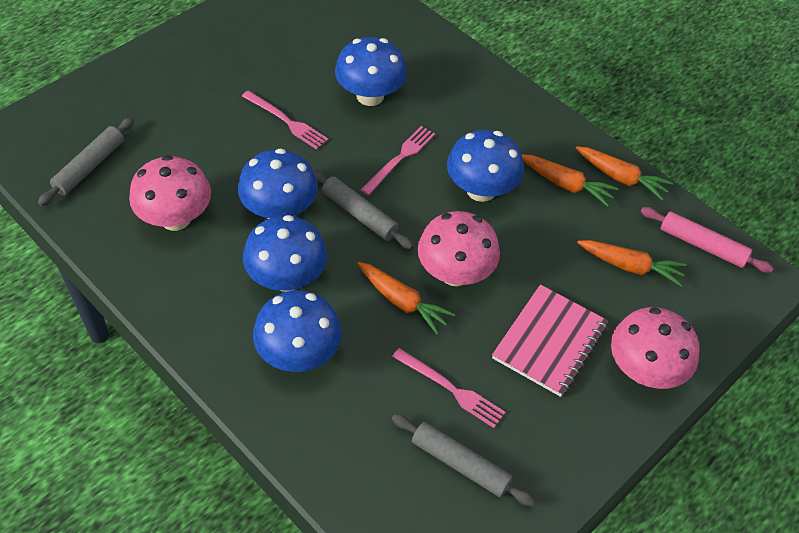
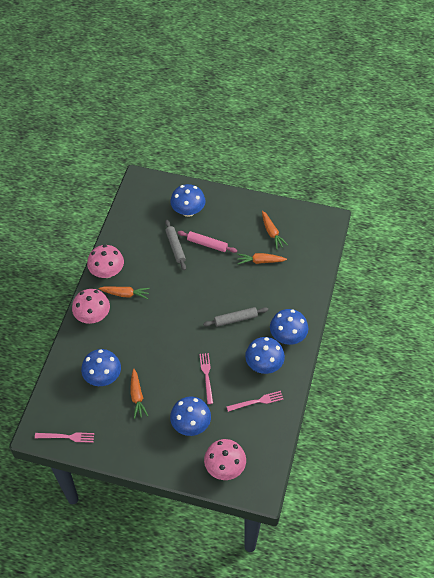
grey rolling pin: [38,117,134,206] [312,169,413,249] [392,414,535,506] = 3 -> [165,220,186,270] [203,307,268,327] = 2
pink notebook: [492,284,608,397] = 1 -> none = 0

